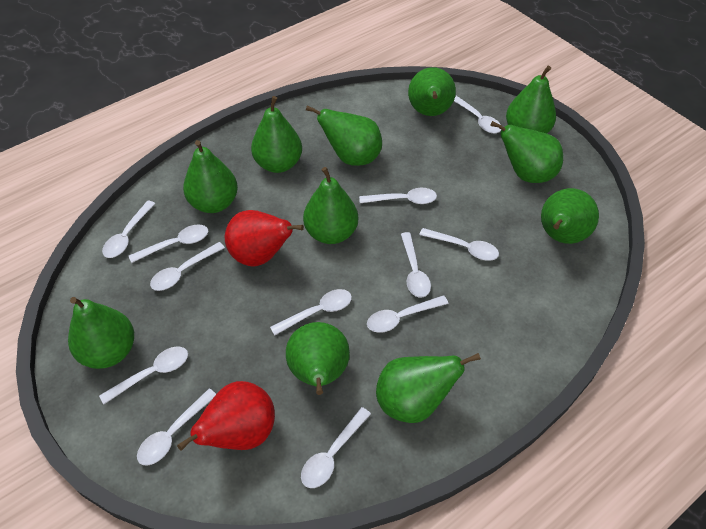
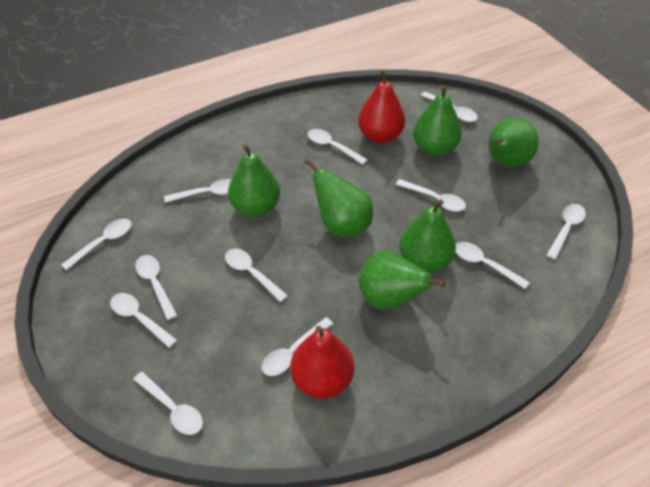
green pear: [68,297,134,369] [183,140,238,213] [251,96,302,173] [286,322,350,395] [303,167,358,244] [306,106,382,166] [376,353,481,423] [408,67,456,116] [490,121,563,183] [506,66,556,133] [541,188,599,244] = 11 -> [228,144,280,217] [304,159,373,238] [359,252,446,310] [399,199,456,273] [413,85,462,156] [488,118,539,167] = 6

